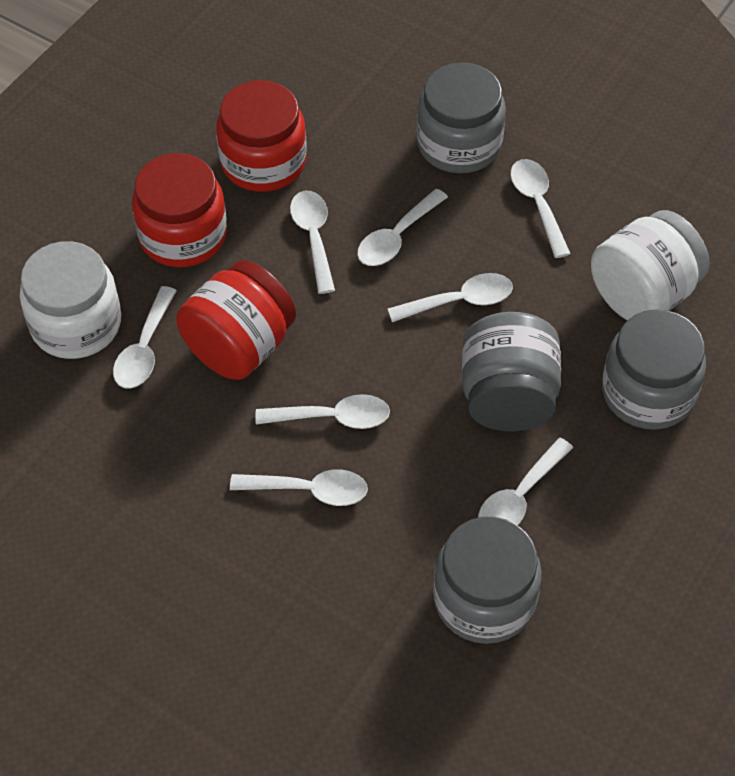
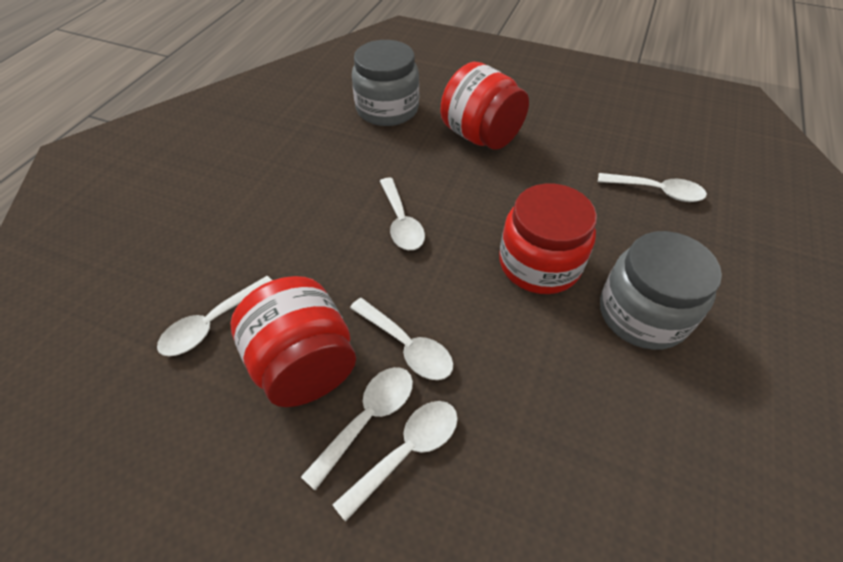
grey jar: [416,62,506,173] [433,517,542,644] [462,312,561,431] [602,309,706,430] = 4 -> [352,40,419,126] [600,231,722,350] = 2
white jar: [20,241,121,359] [591,210,709,320] = 2 -> none = 0
white spoon: [113,286,177,389] [230,469,368,506] [255,394,390,429] [290,191,335,294] [357,189,448,266] [388,273,513,322] [478,438,573,525] [511,159,570,258] = 8 -> [157,276,272,357] [301,367,413,491] [332,401,458,522] [350,298,453,380] [380,178,425,250] [598,173,707,202] = 6

